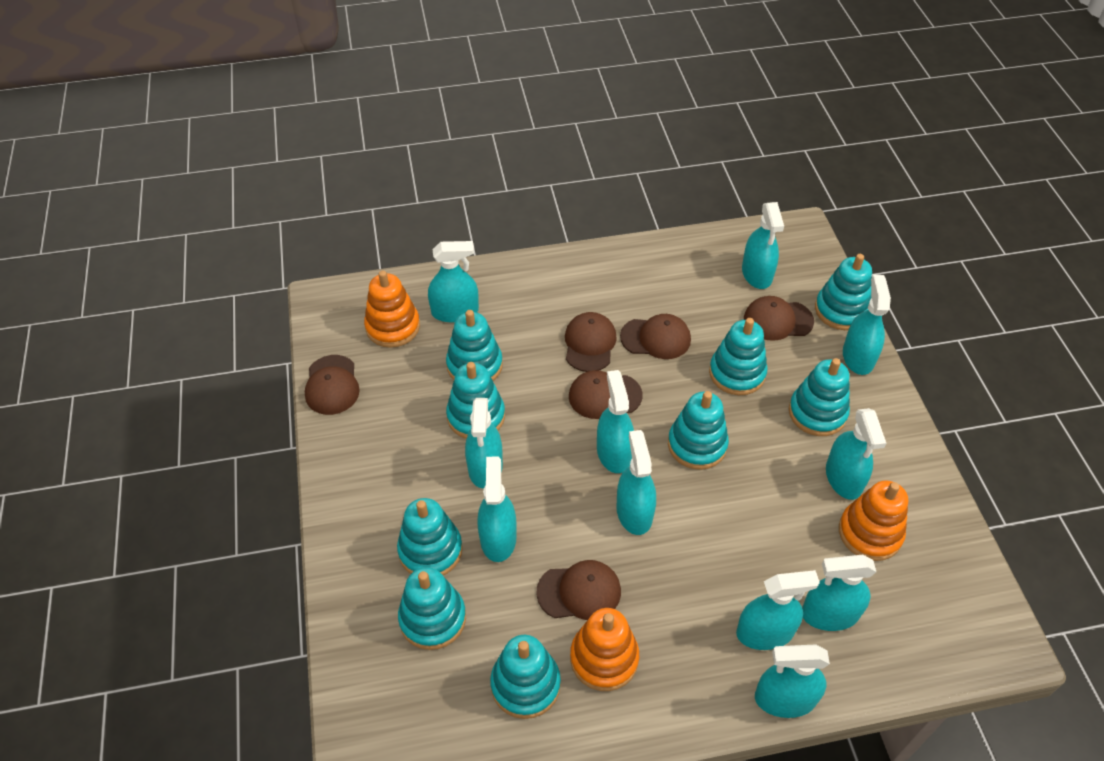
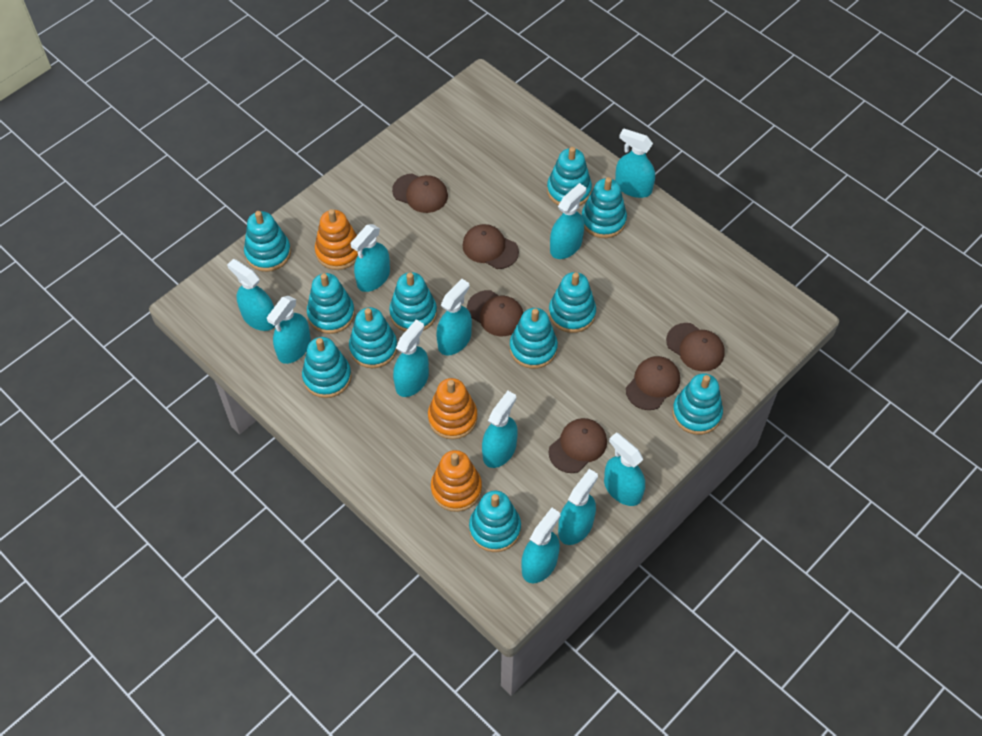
turquoise stacking toy: [397,498,463,575] [398,567,466,650] [446,310,503,381] [446,362,505,439] [490,635,561,719] [668,391,729,470] [709,318,767,395] [789,358,850,436] [815,254,872,330] = 9 -> [244,211,291,272] [302,337,352,398] [307,273,355,334] [349,307,397,368] [389,272,437,332] [469,491,521,552] [510,308,558,369] [547,147,592,206] [549,272,596,333] [582,177,627,238] [672,373,723,435] = 11

